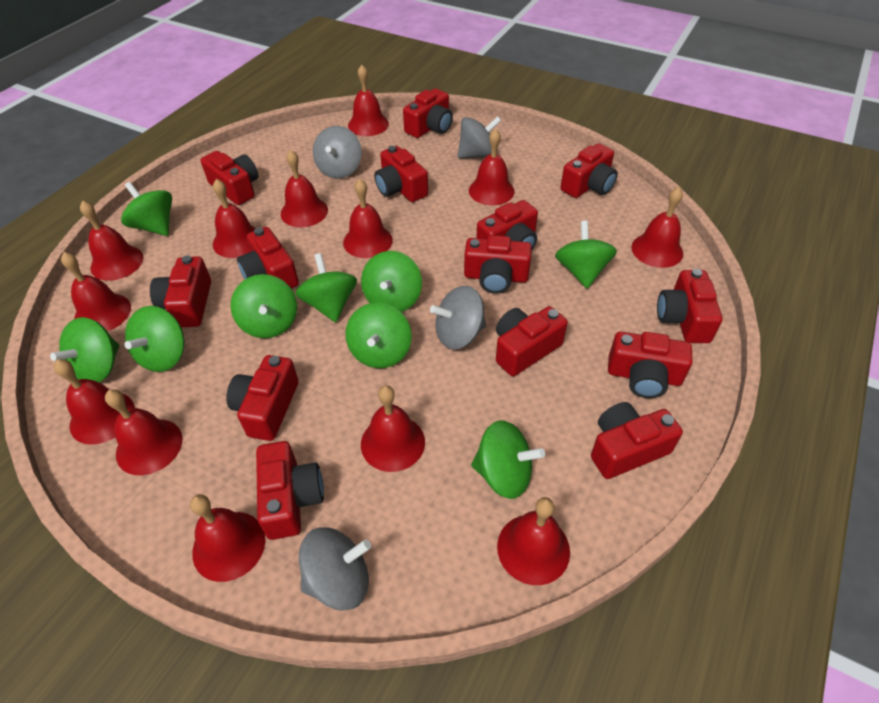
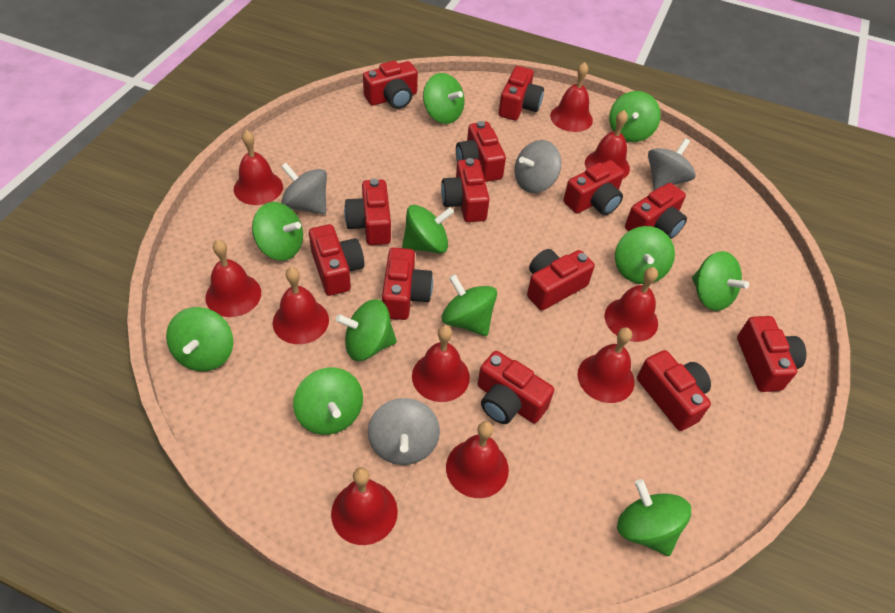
green spinning top: [50,317,119,382] [121,182,172,236] [124,306,184,372] [231,274,297,338] [295,253,357,322] [345,302,412,368] [361,251,422,312] [471,420,545,499] [555,221,617,288] = 9 -> [166,307,233,371] [252,202,303,261] [293,368,363,435] [335,299,397,361] [402,205,454,254] [423,73,465,124] [442,274,497,336] [609,91,661,142] [615,226,675,284] [617,479,691,556] [692,251,749,311] = 11
red bell: [54,359,135,445] [61,252,131,332] [80,200,143,281] [105,389,183,475] [190,494,266,582] [213,179,256,258] [281,150,328,227] [343,179,393,258] [348,65,389,136] [361,385,425,472] [469,129,515,205] [497,497,570,585] [632,187,683,268] = 13 -> [205,240,261,317] [234,130,283,205] [273,267,329,344] [331,467,398,545] [412,325,470,402] [446,421,509,498] [550,62,593,132] [577,327,635,403] [585,110,630,179] [605,267,658,342] = 10
red camera: [150,255,211,327] [201,151,258,205] [226,355,299,441] [237,227,299,288] [256,441,324,540] [374,146,428,202] [403,89,453,138] [464,235,532,294] [476,200,538,249] [496,306,568,376] [561,143,618,198] [591,402,683,479] [608,332,693,398] [657,269,723,343] = 14 -> [309,224,364,296] [344,179,391,245] [363,61,418,109] [382,248,433,320] [441,158,490,222] [456,121,506,182] [478,351,554,424] [499,66,544,120] [527,249,595,311] [563,160,624,215] [625,183,687,239] [637,350,711,431] [737,316,807,392] = 13

